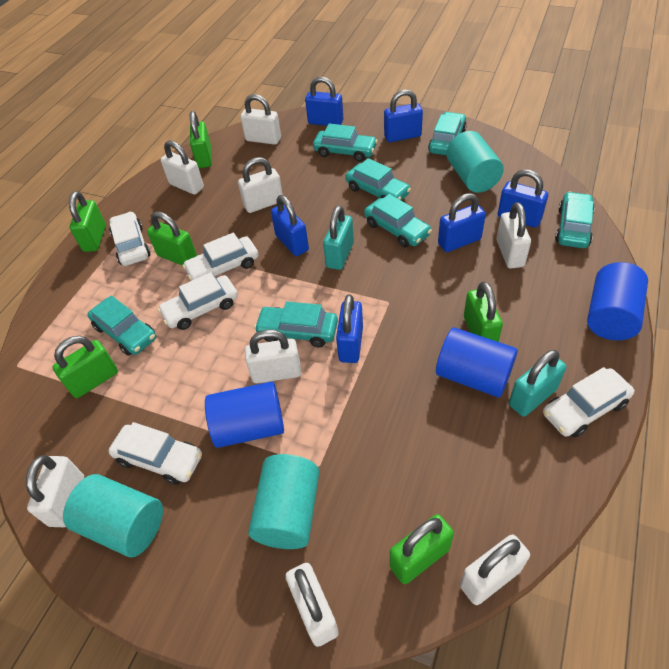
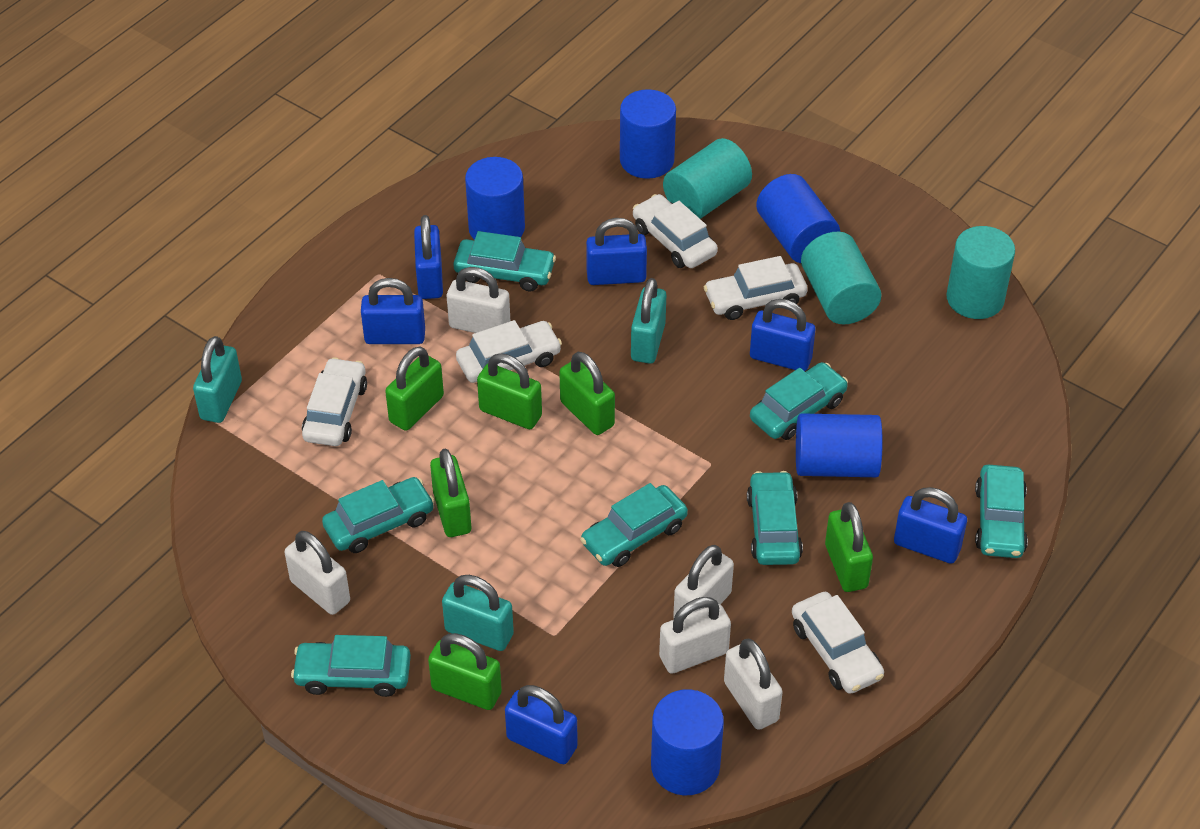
blue cylinder: [205,381,284,448] [436,327,518,398] [587,262,648,340] = 3 -> [465,157,525,240] [620,89,676,179] [651,689,724,795] [756,174,840,263] [796,413,883,477] = 5
turquoise padlock: [323,206,354,270] [509,350,566,417] = 2 -> [193,336,242,423] [442,575,514,651] [631,278,666,364] = 3
white padlock: [26,455,84,527] [161,140,204,195] [238,157,283,213] [240,94,281,145] [245,330,301,383] [285,563,339,647] [460,535,530,605] [497,202,531,269] = 8 -> [285,531,350,615] [447,267,510,333] [659,597,731,674] [673,545,734,618] [724,639,783,730] = 5

